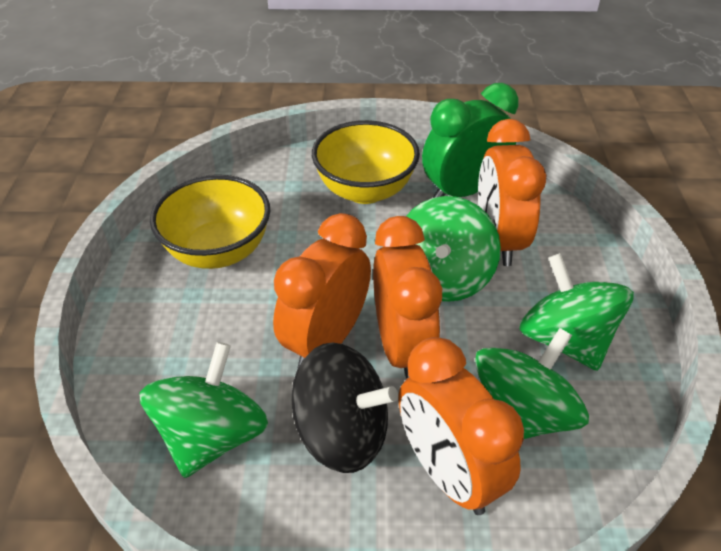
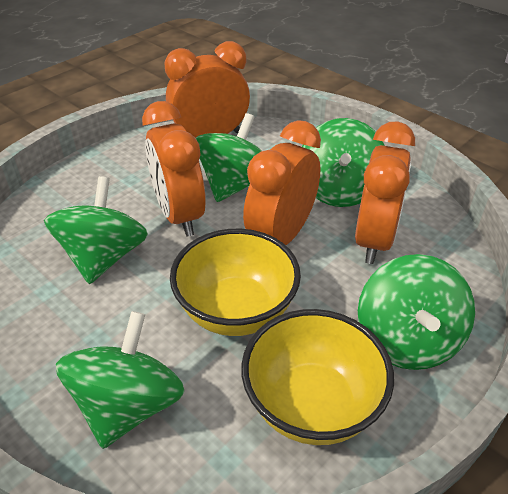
black spinning top: [291,342,398,473] = 1 -> none = 0
green clock: [422,83,519,198] = 1 -> none = 0
green spinning top: [140,342,268,478] [406,196,501,302] [475,328,589,439] [520,253,634,371] = 4 -> [44,176,148,284] [56,311,184,449] [196,113,262,202] [302,118,385,207] [358,254,475,370] = 5

